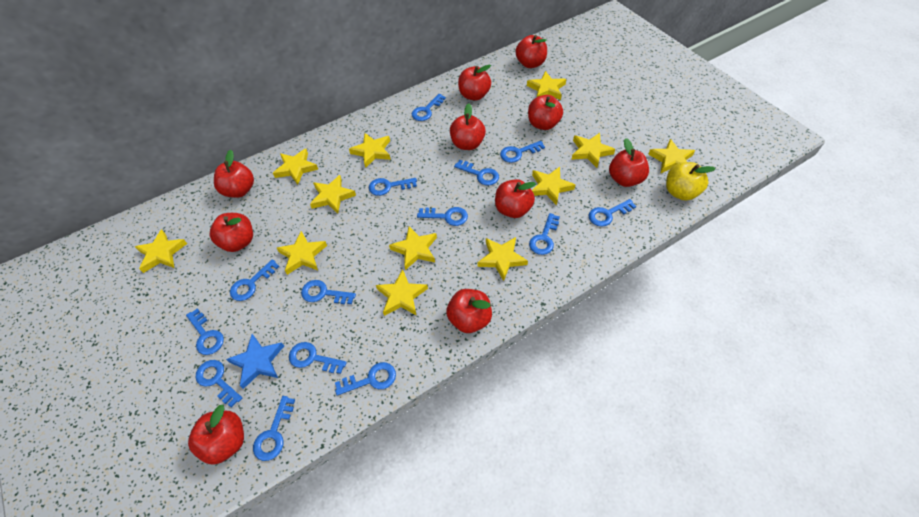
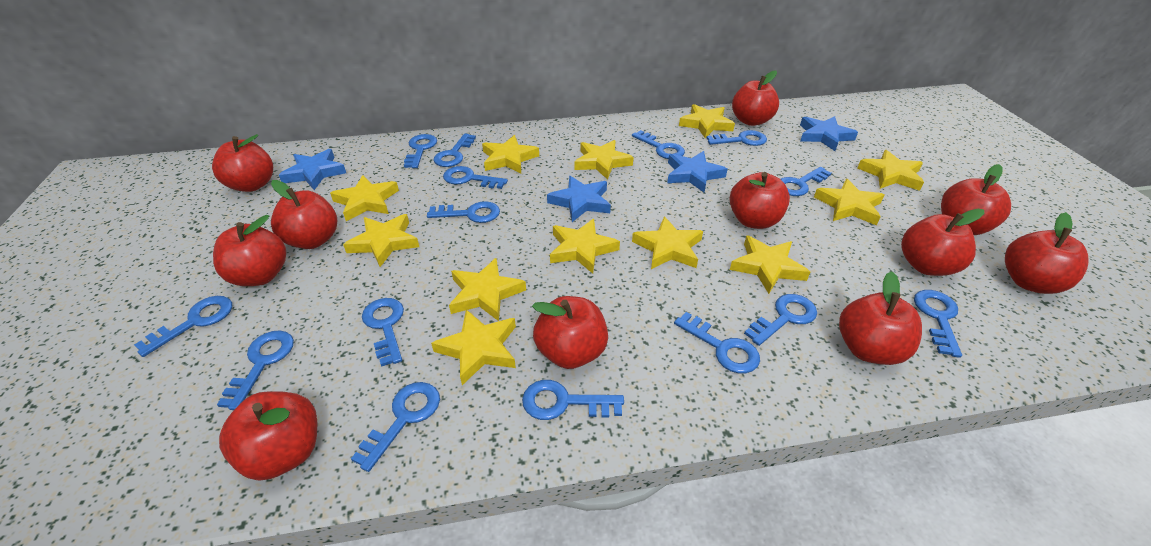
blue key: [186,309,224,355] [196,360,242,408] [230,259,280,301] [253,396,295,461] [289,342,347,374] [301,280,356,304] [335,362,396,396] [369,178,417,196] [412,94,446,121] [417,207,468,226] [454,160,499,185] [500,141,545,163] [529,213,560,255] [588,199,636,227] = 14 -> [134,296,232,357] [217,330,294,410] [351,382,440,472] [362,298,404,367] [404,134,437,168] [427,201,500,223] [433,134,476,167] [443,166,508,189] [522,380,624,420] [632,130,685,159] [674,312,760,373] [707,130,767,146] [744,294,817,346] [780,167,832,196] [914,290,962,358] = 15
blue star: [226,334,284,389] = 1 -> [279,149,346,190] [547,176,611,222] [667,151,728,192] [800,116,858,151] = 4
red apple: [188,405,244,465] [210,213,253,252] [214,149,254,198] [446,289,492,333] [450,103,486,150] [458,65,491,101] [495,179,536,218] [515,35,547,68] [528,95,563,130] [609,138,649,187] = 10 -> [212,134,273,192] [213,215,286,286] [219,391,317,481] [271,180,337,249] [532,296,608,369] [729,172,790,229] [732,70,779,126] [839,271,922,365] [901,209,984,276] [941,164,1011,235] [1005,212,1089,294] = 11
yellow apple: [666,162,716,201] = 1 -> none = 0

